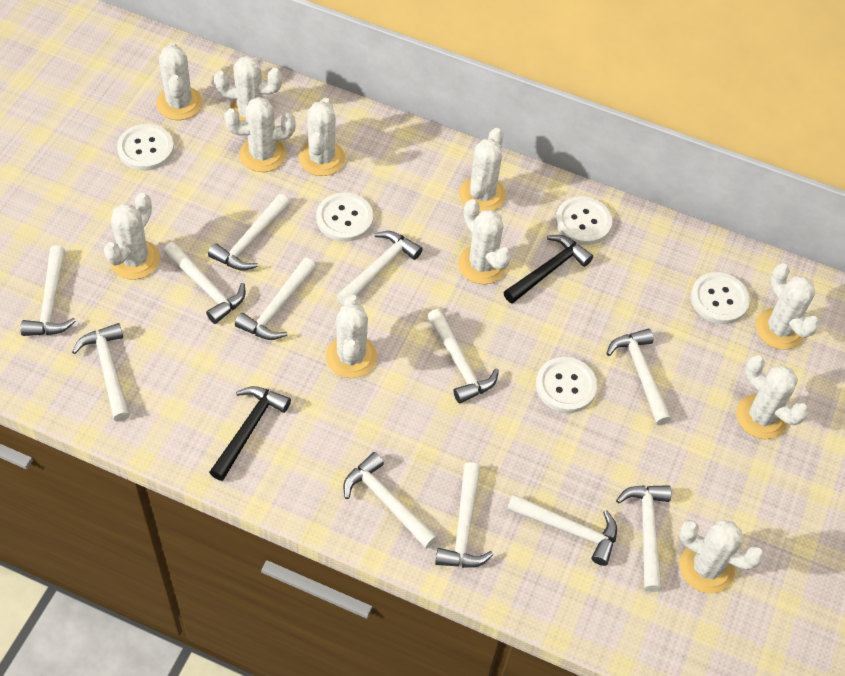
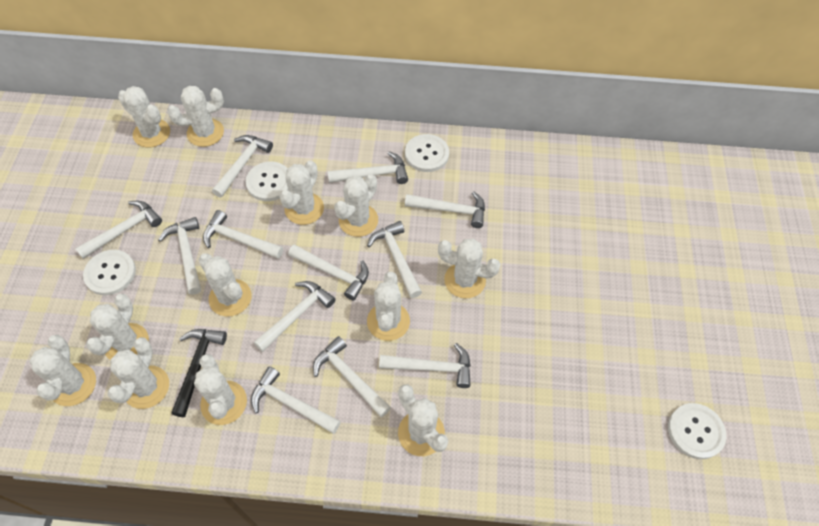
black hammer: [209,386,291,481] [504,235,593,304] = 2 -> [171,329,227,417] = 1
white button: [117,124,174,171] [316,192,373,242] [536,357,597,413] [556,196,612,245] [691,272,750,324] = 5 -> [83,250,136,295] [246,162,288,201] [405,134,449,172] [668,403,726,459] = 4
white cactus: [104,193,160,280] [156,42,202,120] [214,56,282,121] [224,97,296,172] [299,98,345,176] [326,295,377,378] [458,199,511,284] [459,128,506,213] [679,520,764,594] [736,355,809,439] [756,263,820,350] = 11 -> [29,335,96,406] [86,294,149,360] [108,337,169,409] [118,86,170,147] [167,86,224,147] [194,354,247,425] [199,253,252,317] [280,160,324,225] [334,174,378,237] [367,272,410,341] [398,384,448,456] [438,238,500,298] = 12

